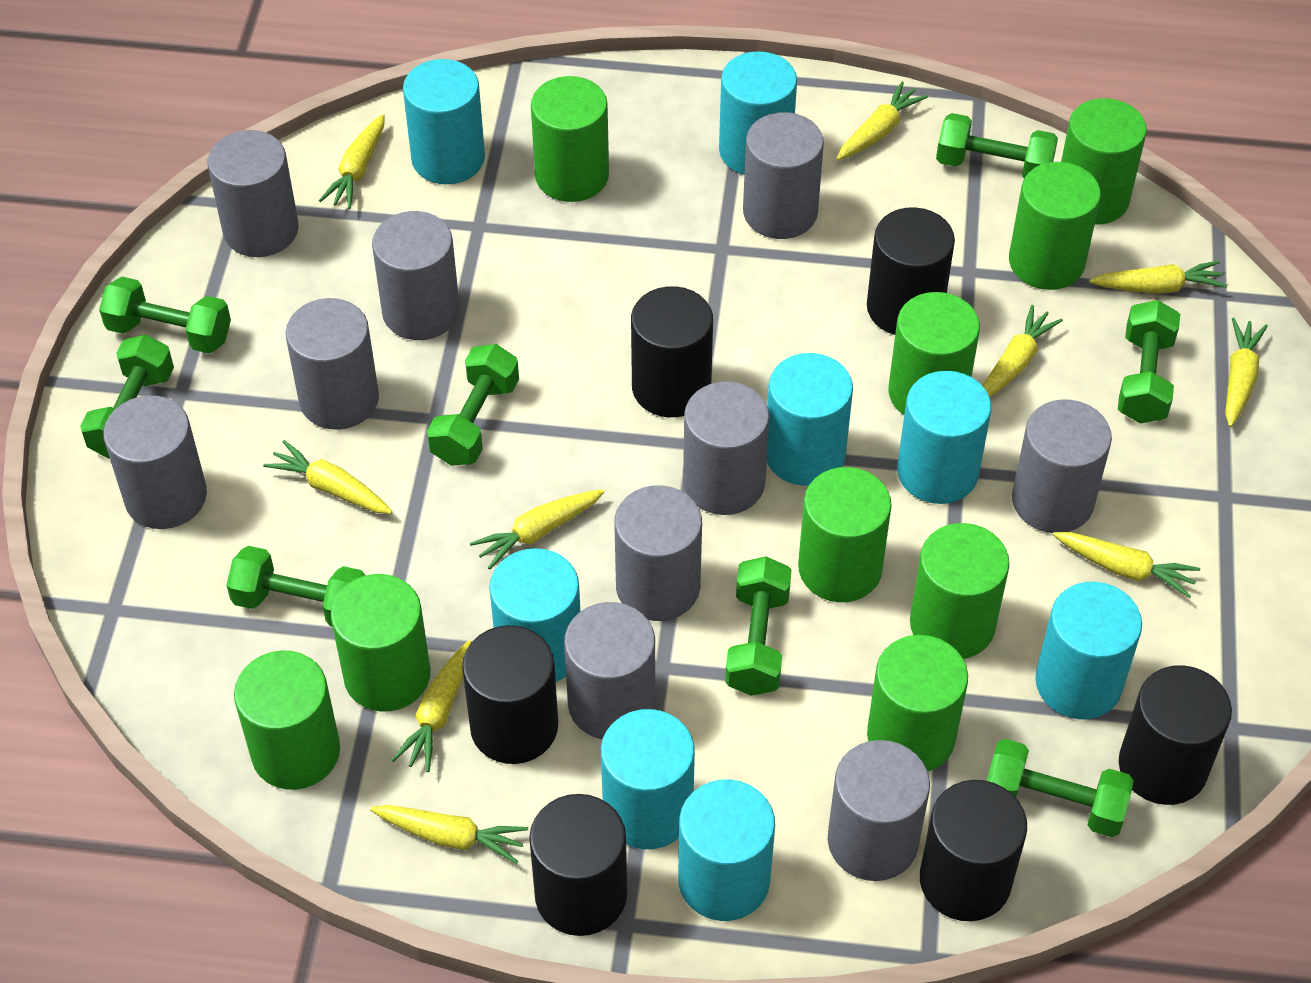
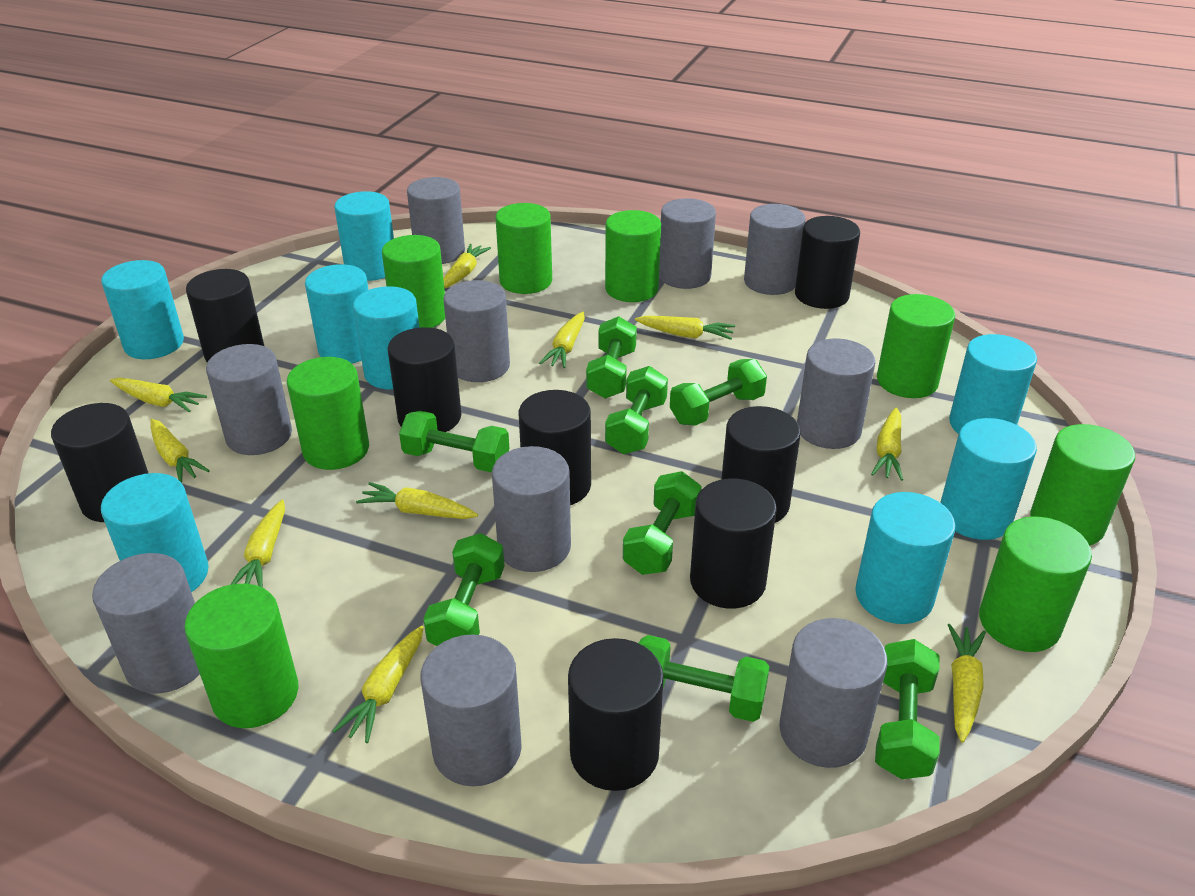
black cylinder: [462,625,558,764] [529,794,627,936] [631,286,713,417] [867,207,955,335] [920,780,1027,921] [1119,665,1232,805] = 6 -> [51,403,148,522] [186,269,264,363] [387,327,461,432] [519,390,591,505] [568,638,664,791] [690,479,777,609] [721,406,801,523] [795,216,860,309] = 8
green cylinder: [234,651,340,790] [331,574,430,711] [531,76,609,202] [798,467,892,602] [867,635,968,771] [888,292,980,415] [910,523,1010,659] [1009,162,1101,290] [1061,98,1147,225] = 9 -> [185,584,298,728] [287,357,369,470] [382,235,445,328] [496,203,552,294] [605,210,661,302] [877,294,955,398] [979,517,1092,652] [1030,424,1135,546] = 8

